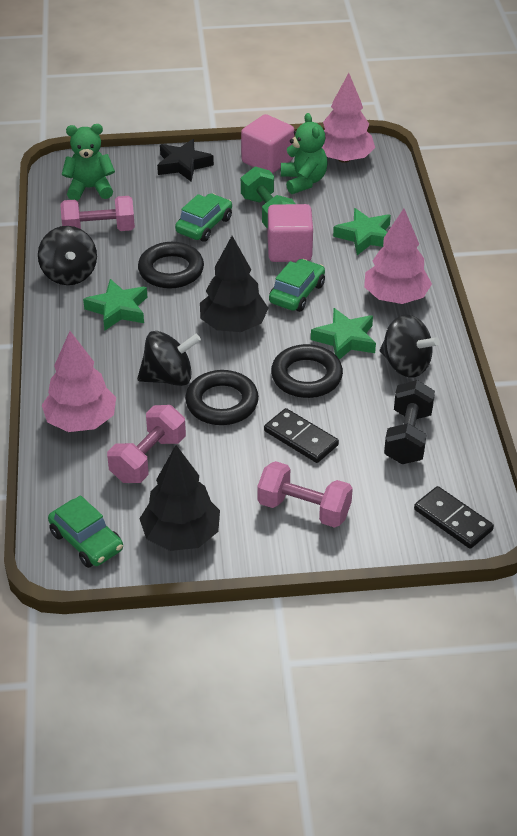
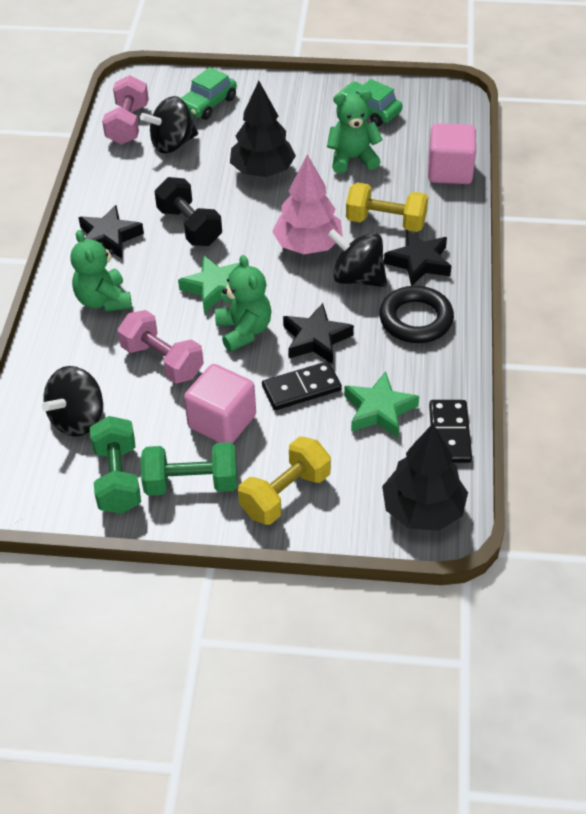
black ring: [138,242,204,289] [185,370,259,425] [271,344,343,398] = 3 -> [379,286,454,343] = 1
black star: [157,139,214,181] = 1 -> [78,205,144,258] [283,303,354,364] [384,230,451,286] = 3
green car: [48,495,123,568] [175,193,232,242] [269,259,325,312] = 3 -> [181,67,237,120] [337,79,402,126] = 2
green dumbbell: [241,167,295,228] = 1 -> [90,416,141,514] [141,442,237,496] = 2
green star: [83,279,147,331] [311,308,376,360] [333,208,391,255] = 3 -> [178,255,241,313] [344,371,419,438] = 2
green teddy bear: [62,124,115,201] [281,113,328,194] = 2 -> [70,230,132,312] [215,255,272,352] [327,90,383,174] = 3
pink dumbbell: [60,196,135,231] [107,405,186,483] [257,461,353,528] = 3 -> [102,75,149,145] [118,310,204,383] = 2
pink tree: [42,331,116,432] [322,73,375,163] [364,209,432,304] = 3 -> [272,154,343,254] = 1
yellow dumbbell: none = 0 -> [238,436,331,525] [346,182,428,232] = 2

